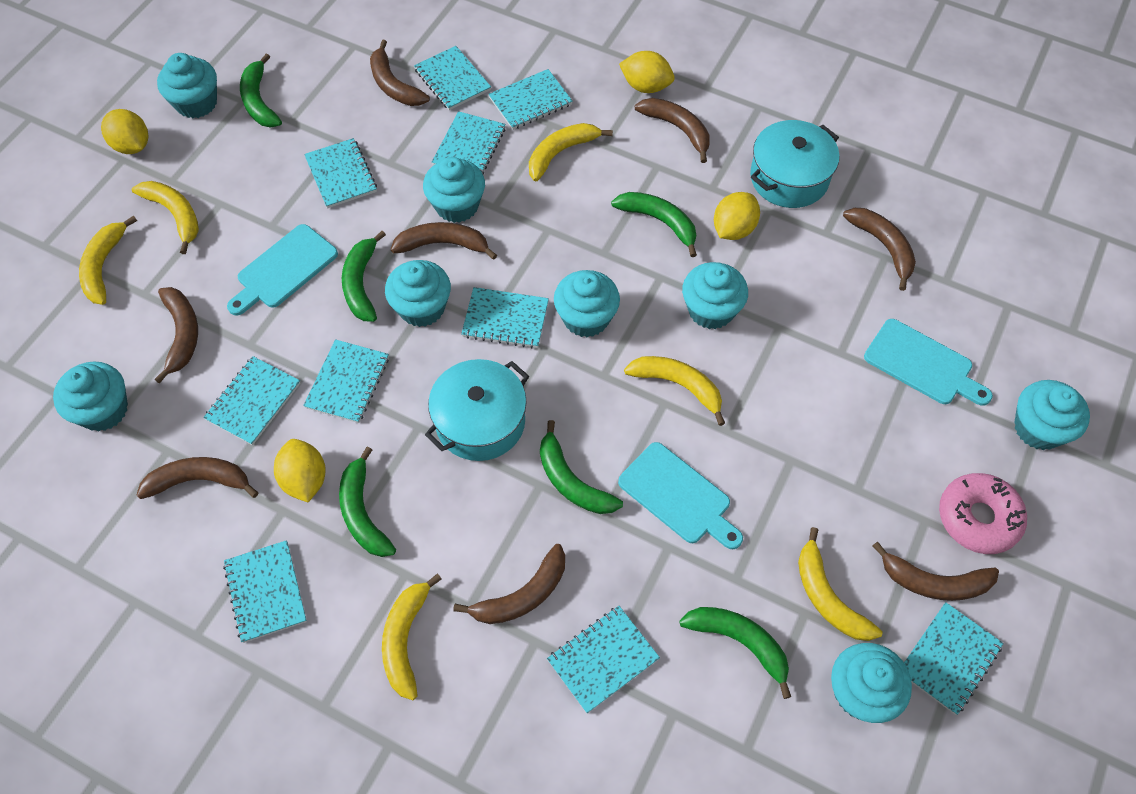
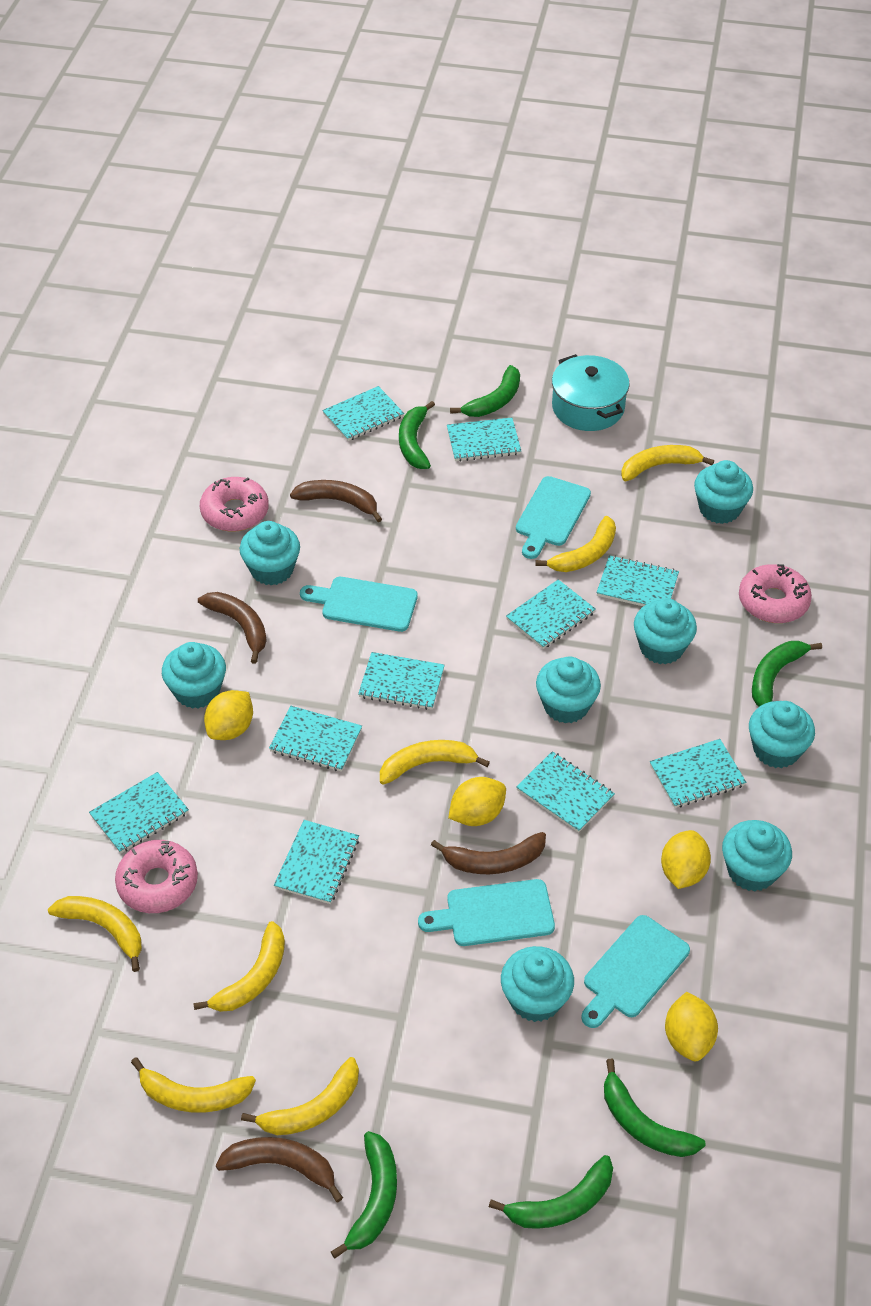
brown banana: [137,457,259,499] [154,287,198,384] [370,39,430,106] [391,222,497,260] [453,544,565,624] [635,98,710,163] [843,208,916,291] [873,542,999,601] = 8 -> [198,592,267,664] [216,1137,343,1202] [290,480,382,522] [431,832,546,874] = 4
pink donut: [939,473,1027,554] = 1 -> [115,840,198,913] [200,477,269,532] [739,564,812,623] = 3
turquoise cutting board: [227,224,338,315] [618,442,743,549] [864,319,993,406] = 3 -> [300,577,418,632] [418,879,555,946] [516,476,591,559] [581,915,690,1028] = 4
turquoise pot: [425,359,529,461] [750,120,840,208] = 2 -> [552,354,630,431] = 1
yellow banana: [79,216,137,305] [132,181,199,254] [382,574,442,700] [529,123,613,182] [624,356,725,426] [798,527,882,641] = 6 -> [48,896,142,972] [131,1057,256,1113] [193,921,285,1012] [241,1057,359,1135] [380,740,490,785] [535,516,616,572] [621,445,714,481] = 7

